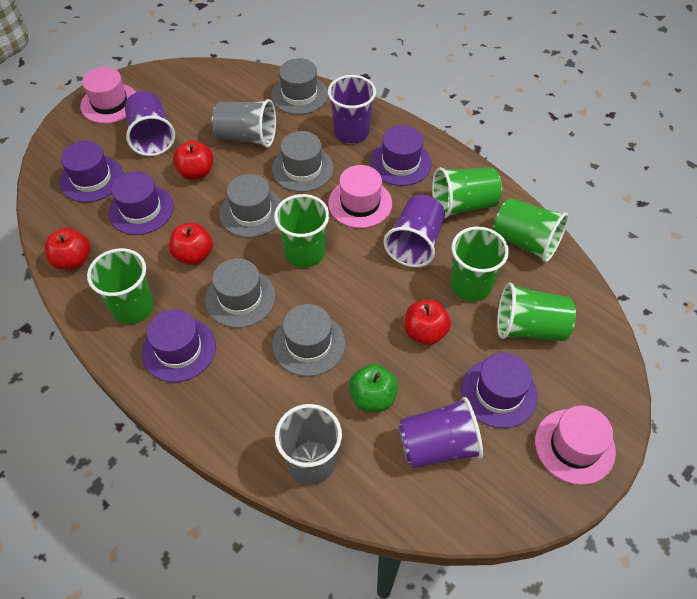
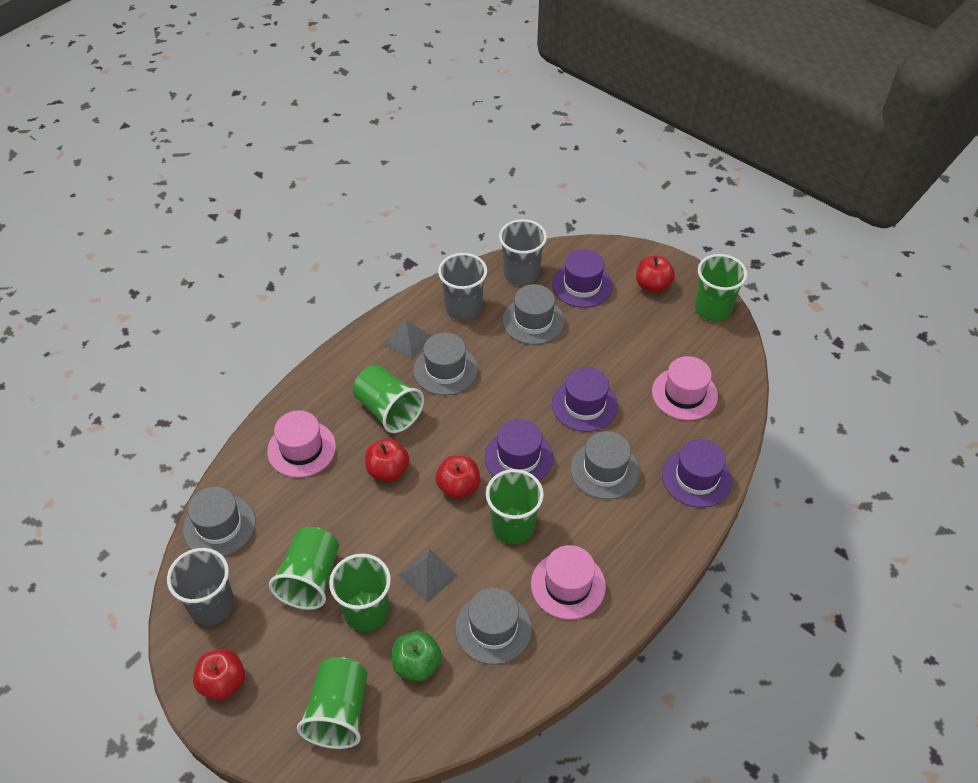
grey cup: [212,99,276,148] [275,404,342,485] = 2 -> [167,548,235,625] [438,253,487,320] [499,219,547,285] = 3
grey pyramid: none = 0 -> [383,320,432,359] [399,549,458,602] = 2
purple cup: [125,91,175,156] [328,75,376,143] [383,194,445,267] [398,397,483,468] = 4 -> none = 0
purple hat: [60,141,123,202] [108,171,174,235] [142,309,216,382] [370,125,432,186] [461,352,538,428] = 5 -> [485,419,553,481] [552,249,613,308] [552,367,618,432] [662,439,732,508] = 4

